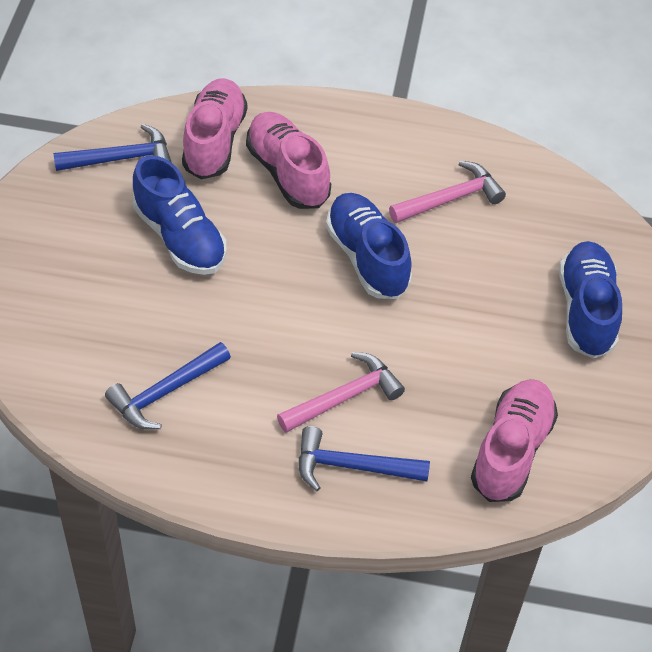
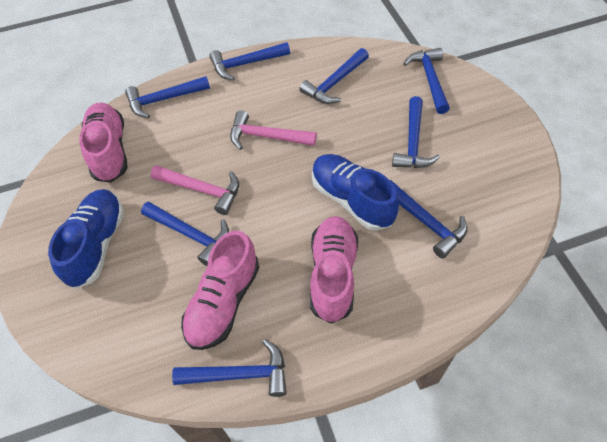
blue hammer: [53,124,172,171] [105,342,231,430] [299,426,430,491] = 3 -> [125,76,210,118] [141,201,229,266] [172,339,287,397] [209,42,290,80] [299,48,369,104] [390,180,467,258] [392,96,440,168] [403,48,450,114] = 8
blue shoe: [133,155,227,275] [326,193,412,299] [559,241,622,359] = 3 -> [48,189,124,289] [312,154,399,231] = 2

